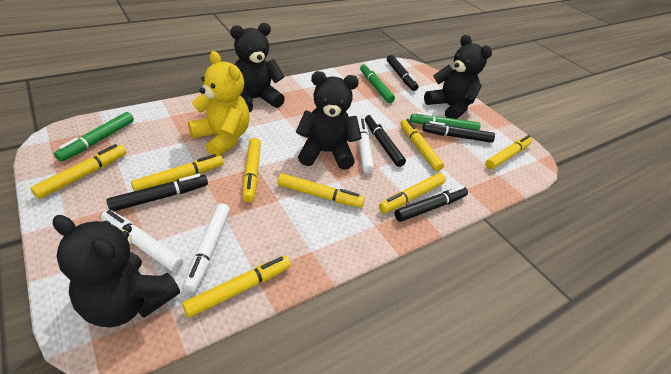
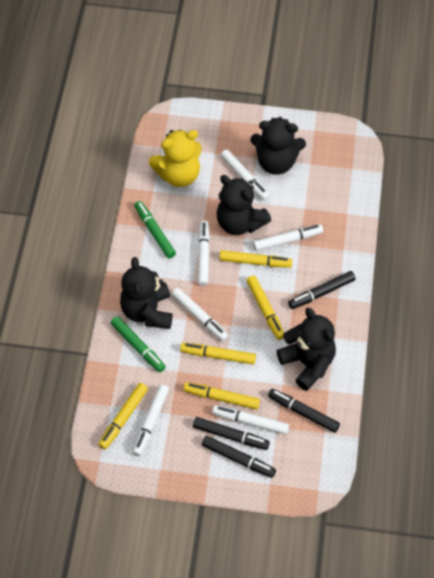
black marker: [106,174,208,211] [365,115,406,167] [387,55,418,91] [395,186,468,222] [422,121,495,143] = 5 -> [193,417,270,450] [202,436,276,478] [268,389,340,433] [288,271,356,309] = 4
green marker: [54,112,134,162] [360,64,395,103] [410,112,481,130] = 3 -> [110,316,166,372] [134,201,176,258] = 2
white marker: [101,210,183,272] [183,203,230,292] [358,119,374,174] = 3 -> [132,385,169,456] [171,288,229,341] [198,221,210,286] [212,405,289,435] [221,149,270,201] [253,224,323,251] = 6
yellow marker: [30,144,126,199] [131,154,223,191] [182,256,291,318] [243,138,261,202] [277,173,364,208] [379,173,446,213] [400,119,444,171] [485,135,533,169] = 8 -> [98,383,148,450] [180,343,256,364] [183,382,260,409] [219,250,292,268] [246,276,284,340] = 5

